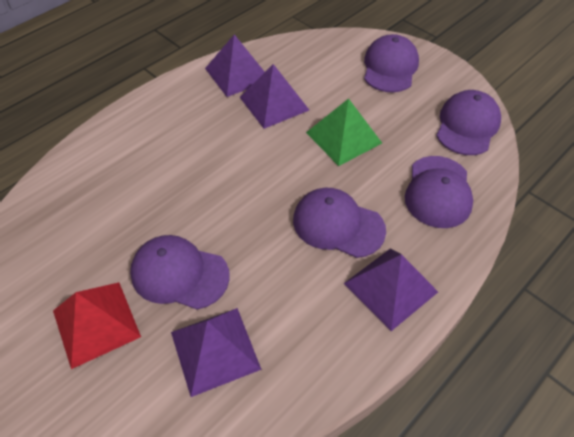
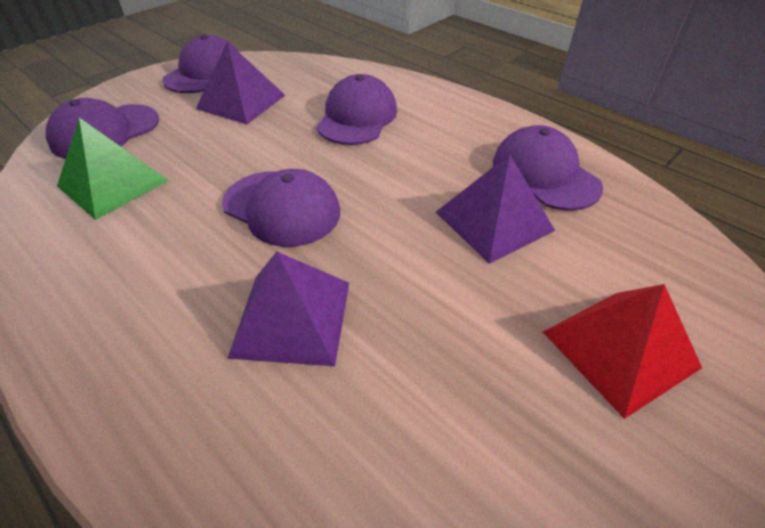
purple pyramid: [171,308,262,397] [205,34,265,97] [240,64,309,129] [344,248,438,331] = 4 -> [196,42,285,124] [227,251,349,366] [436,154,555,264] = 3

